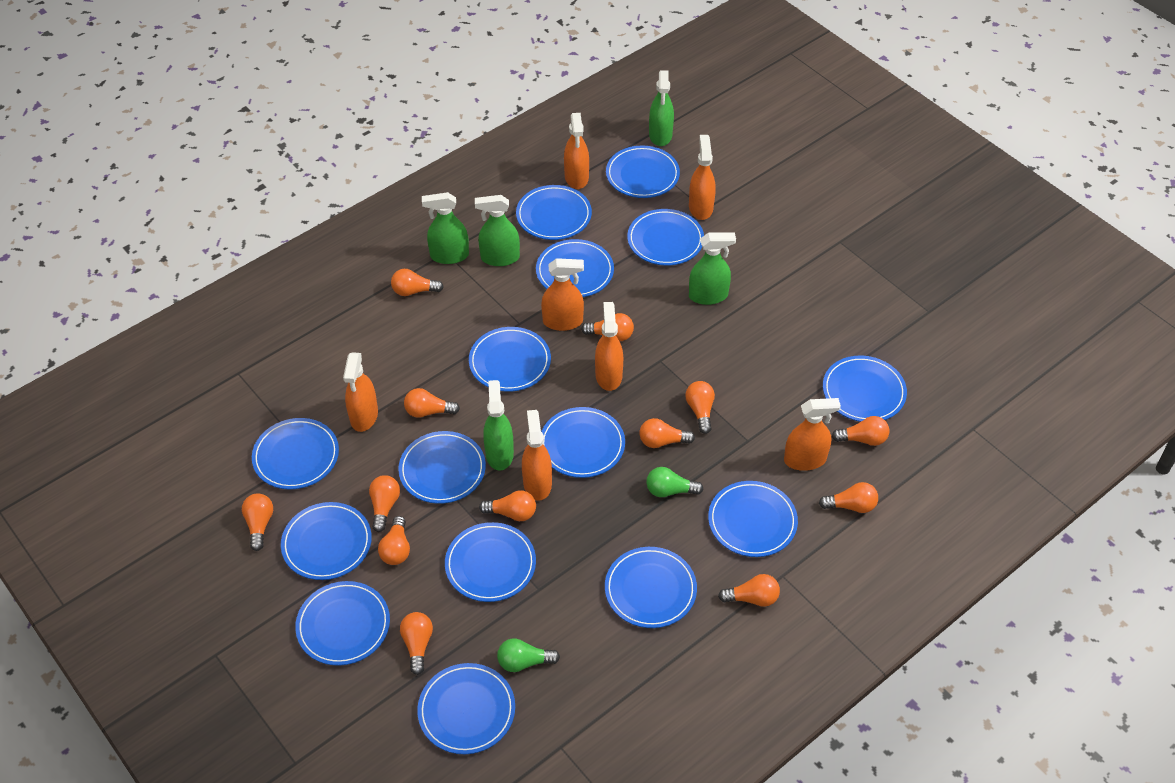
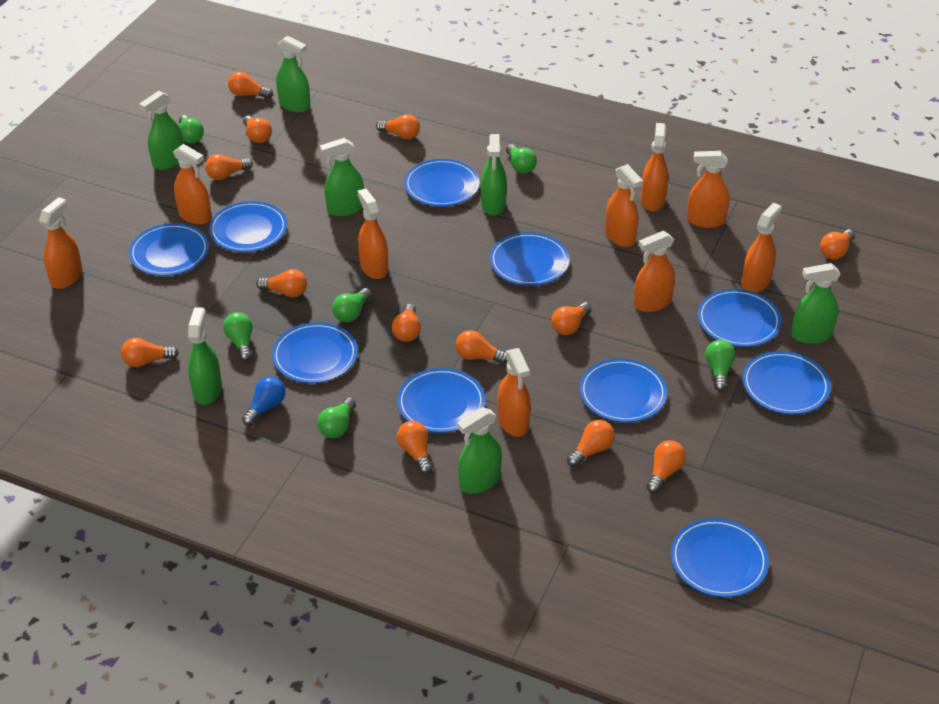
blue light bulb: none = 0 -> [242,376,286,426] = 1
blue plate: [252,418,339,489] [281,502,372,580] [295,581,390,666] [398,431,486,504] [417,663,515,754] [445,522,536,602] [469,327,551,392] [516,185,592,240] [536,239,614,297] [541,407,625,478] [605,547,697,628] [606,145,680,198] [627,209,704,266] [708,481,798,557] [823,355,907,422] = 15 -> [129,223,209,276] [209,201,287,252] [272,322,358,383] [397,368,485,433] [404,159,479,206] [490,232,569,286] [580,359,667,422] [671,518,769,597] [698,289,782,347] [742,351,831,414] = 10
green light bulb: [497,638,560,672] [646,467,703,497] = 2 -> [179,115,204,143] [223,312,253,361] [317,397,356,438] [332,288,372,322] [506,144,537,174] [705,340,735,391] = 6
green spray bottle: [422,192,469,264] [475,195,520,266] [483,380,514,471] [649,70,674,146] [689,233,736,305] = 5 -> [140,91,184,170] [188,307,222,405] [276,36,310,113] [320,138,364,216] [457,407,502,494] [481,134,507,216] [791,263,841,344] = 7
orange spray bottle: [343,352,378,432] [522,410,552,501] [541,258,584,331] [564,113,589,189] [595,302,623,391] [689,135,715,220] [784,398,841,471] = 7 -> [39,197,82,289] [173,144,212,225] [358,188,388,279] [498,348,531,437] [605,164,643,247] [634,231,675,312] [641,123,668,211] [687,151,730,228] [741,203,782,293] = 9

